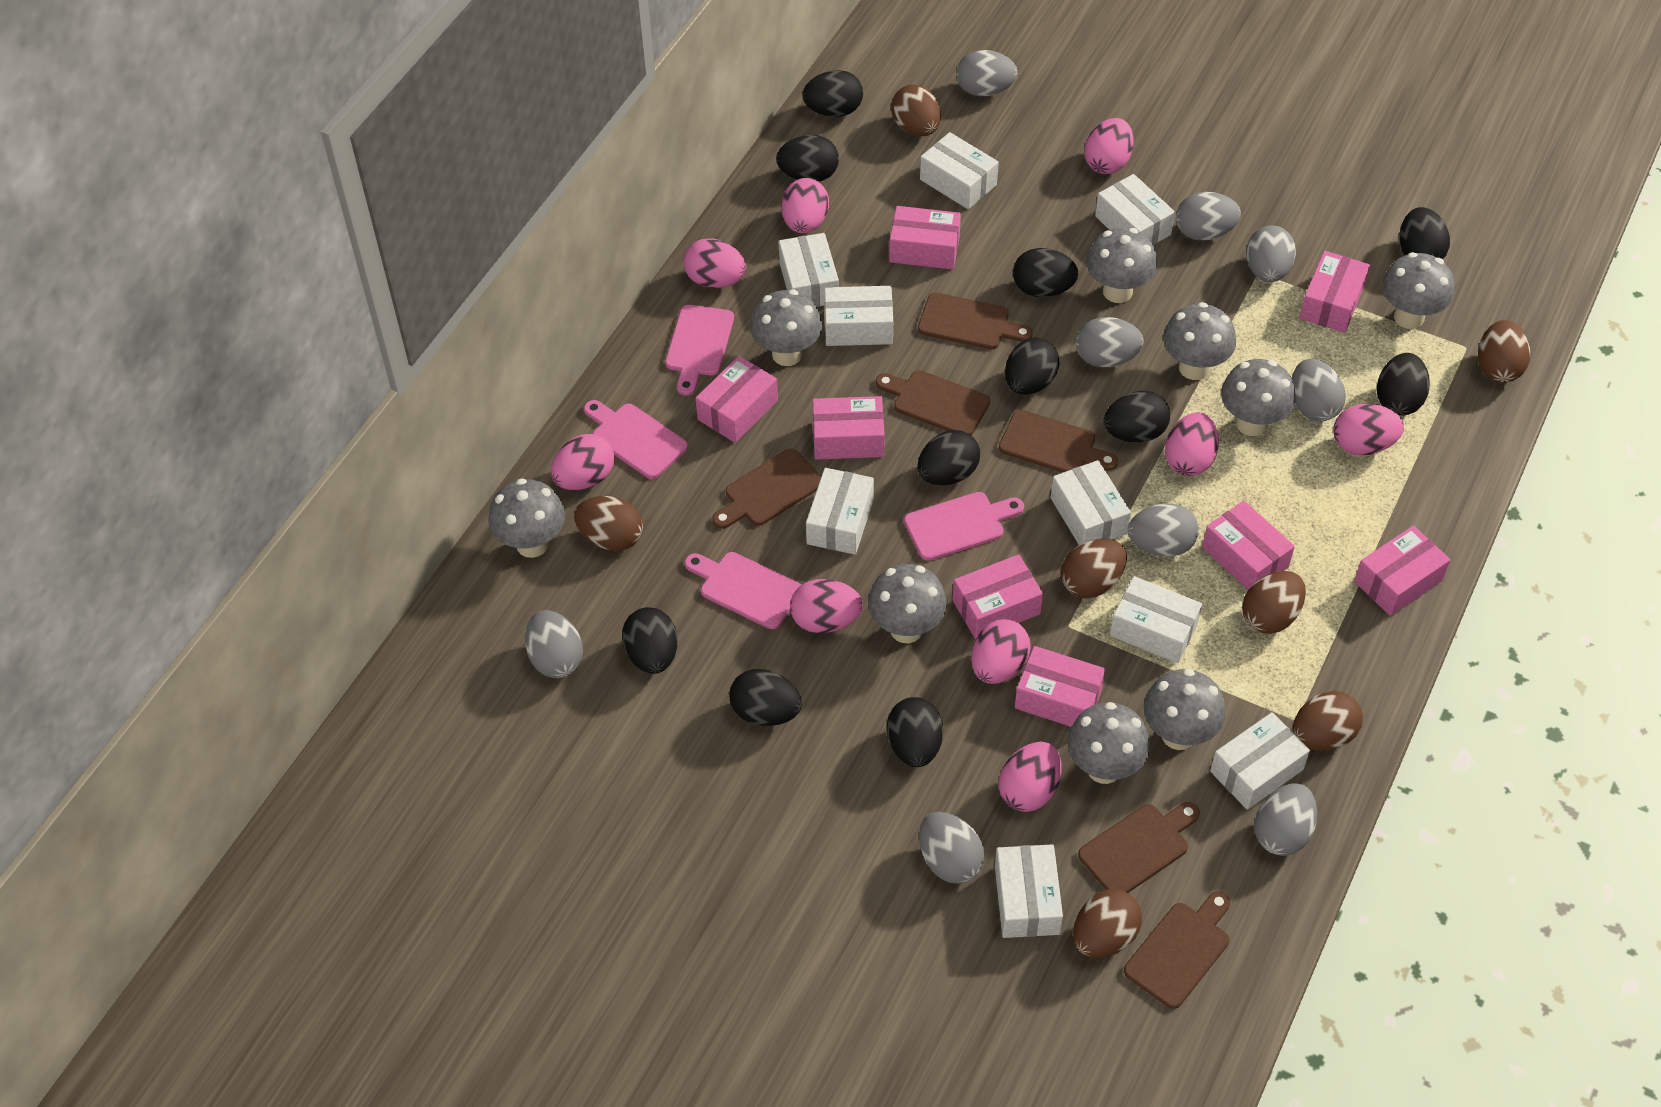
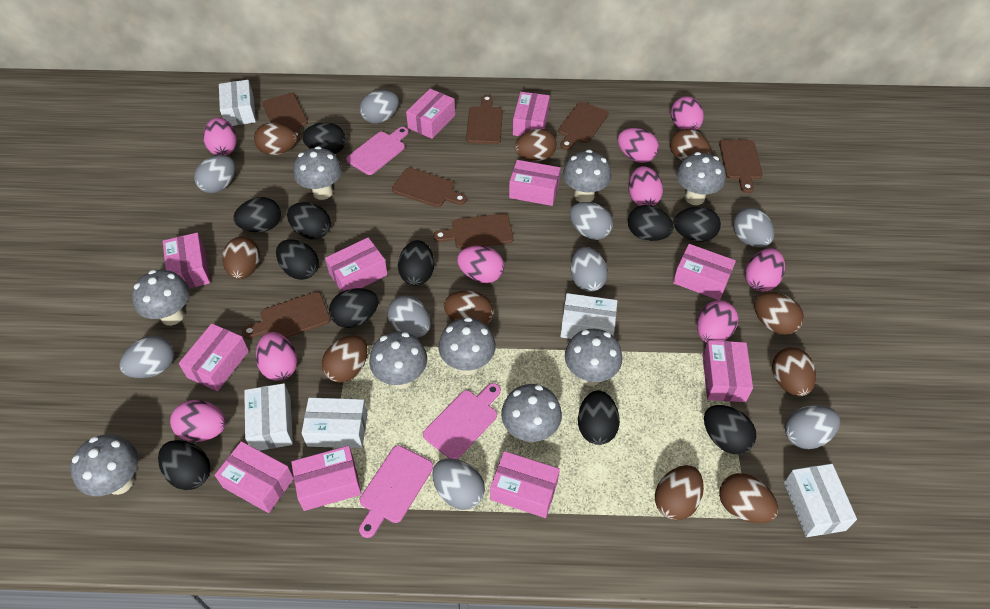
brown cutting board: [712,449,822,529] [876,370,990,435] [918,292,1033,349] [999,410,1118,473] [1078,802,1200,893] [1124,891,1230,1009] = 6 -> [242,292,330,339] [262,93,308,141] [392,168,467,207] [434,213,514,249] [466,95,503,144] [558,102,608,150] [719,140,763,193] = 7
brown egg: [574,496,643,551] [891,85,941,136] [1061,539,1127,598] [1073,889,1142,958] [1242,571,1306,634] [1293,691,1363,751] [1478,320,1530,383] = 7 -> [222,237,260,279] [254,123,297,155] [322,335,368,383] [444,291,493,325] [515,129,557,161] [655,465,704,520] [670,129,711,161] [719,473,778,523] [754,292,804,335] [772,347,816,396] = 10
pink box: [696,356,778,443] [812,396,885,460] [889,206,961,270] [953,554,1043,639] [1015,646,1106,727] [1202,501,1295,590] [1299,251,1370,333] [1354,526,1450,616] = 8 -> [163,233,210,289] [179,323,249,391] [215,441,294,513] [291,446,361,511] [325,238,388,292] [406,89,455,139] [490,451,560,518] [509,160,561,206] [513,92,550,136] [673,244,736,300] [703,340,753,402] = 11
pink cutting board: [584,400,688,479] [665,305,734,396] [685,552,801,629] [904,492,1024,561] = 4 -> [346,127,409,175] [359,446,433,538] [423,383,501,459] = 3
white box: [779,233,839,307] [806,468,874,555] [824,286,893,346] [920,132,999,209] [995,844,1063,938] [1051,460,1131,545] [1095,174,1175,245] [1110,576,1202,663] [1210,712,1310,810] = 9 -> [219,80,256,126] [244,383,293,451] [302,397,368,448] [560,293,617,339] [784,464,857,537] = 5

